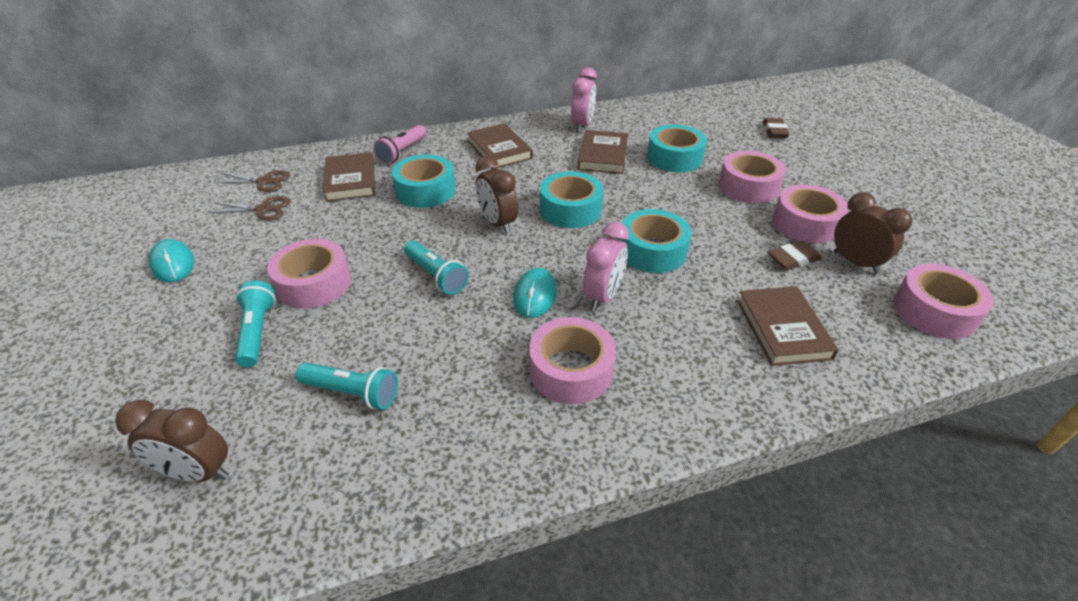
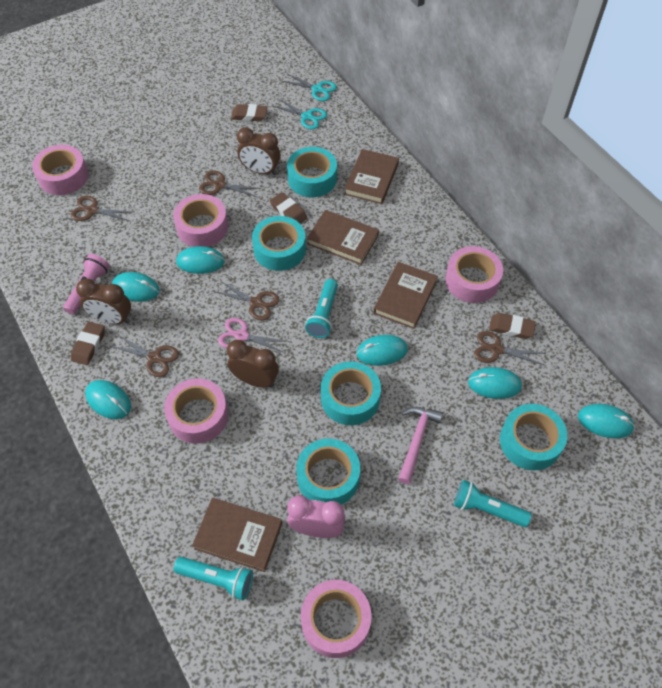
brown eraser: [763,118,790,138] [768,241,822,270] = 2 -> [71,322,105,365] [231,104,268,121] [270,192,308,224] [489,313,536,339] = 4
brown scissors: [208,196,290,221] [216,170,290,192] = 2 -> [71,196,132,221] [110,335,179,377] [199,171,261,197] [213,281,280,321] [474,331,545,365] = 5
pink clock: [571,68,597,132] [583,222,629,311] = 2 -> [287,495,345,538] = 1
pink hammer: none = 0 -> [398,407,443,484] = 1
pink scissors: none = 0 -> [218,318,289,353] = 1
turquoise mouse: [149,239,194,282] [513,268,557,318] = 2 -> [85,380,131,419] [112,272,160,302] [176,246,225,274] [356,335,408,366] [468,367,522,399] [578,404,635,438] = 6
turquoise scissors: none = 0 -> [273,98,327,129] [283,74,337,101] = 2
turquoise tape: [392,154,456,208] [540,172,604,228] [620,209,692,273] [647,125,707,172] = 4 -> [252,216,306,271] [287,147,337,197] [296,439,360,505] [321,361,381,425] [500,404,567,470] = 5

